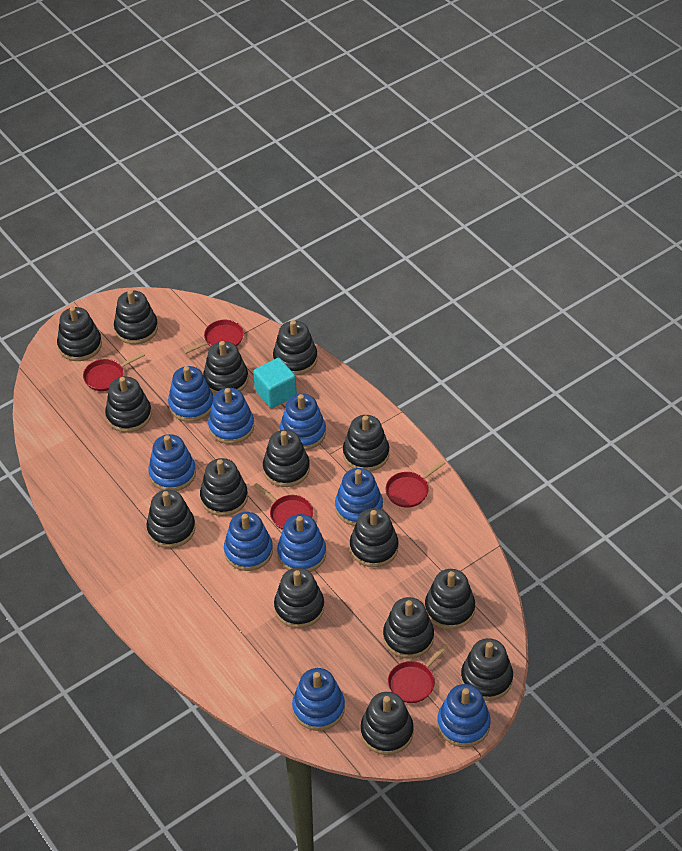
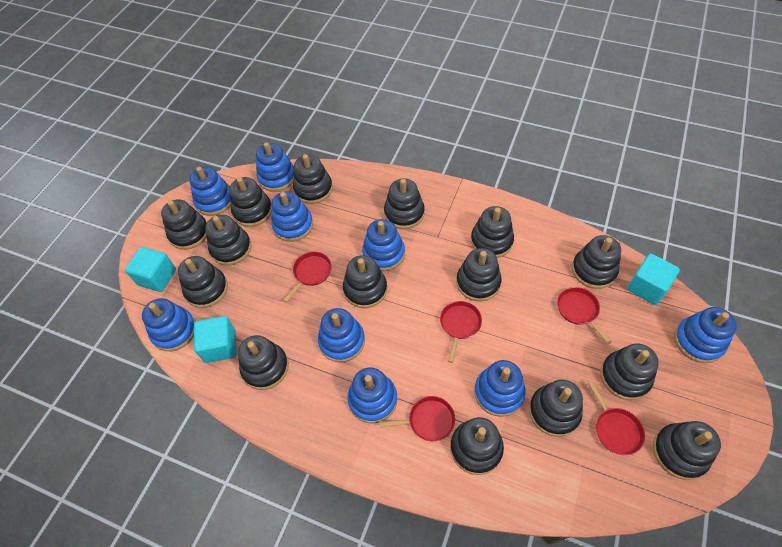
turquoise cube: [253,358,297,408] = 1 -> [125,247,176,292] [194,316,237,363] [627,254,680,305] = 3

